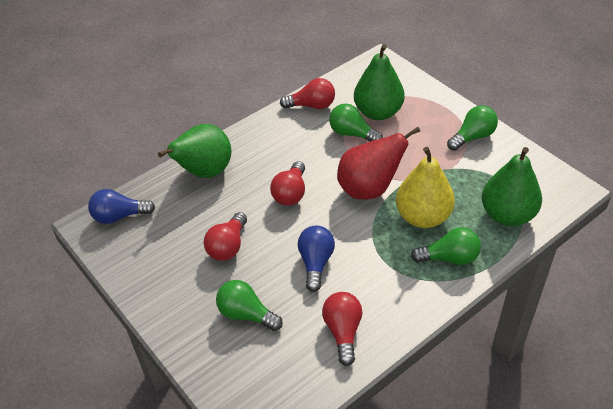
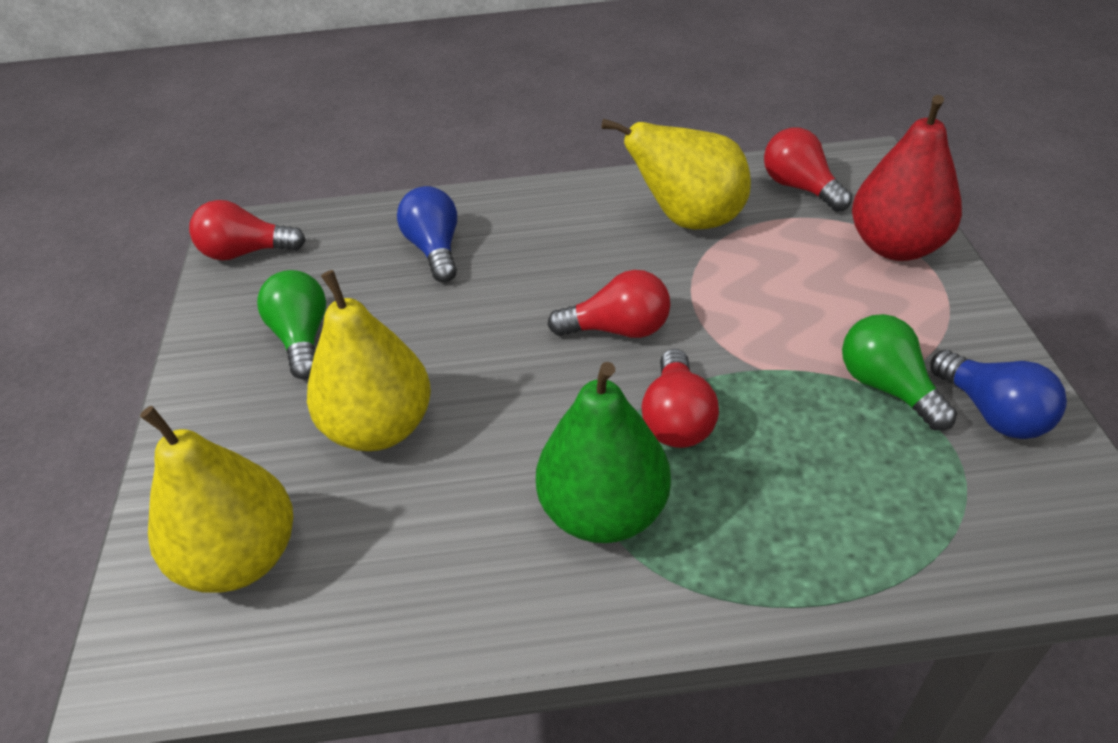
green light bulb: [216,280,283,331] [329,104,383,142] [411,227,481,265] [447,105,498,151] = 4 -> [257,270,326,379] [842,314,957,430] = 2
green pear: [158,124,231,178] [354,44,405,120] [482,147,542,226] = 3 -> [536,362,671,543] = 1
yellow pear: [396,147,455,228] = 1 -> [140,406,293,593] [307,270,431,451] [602,119,751,230] = 3

